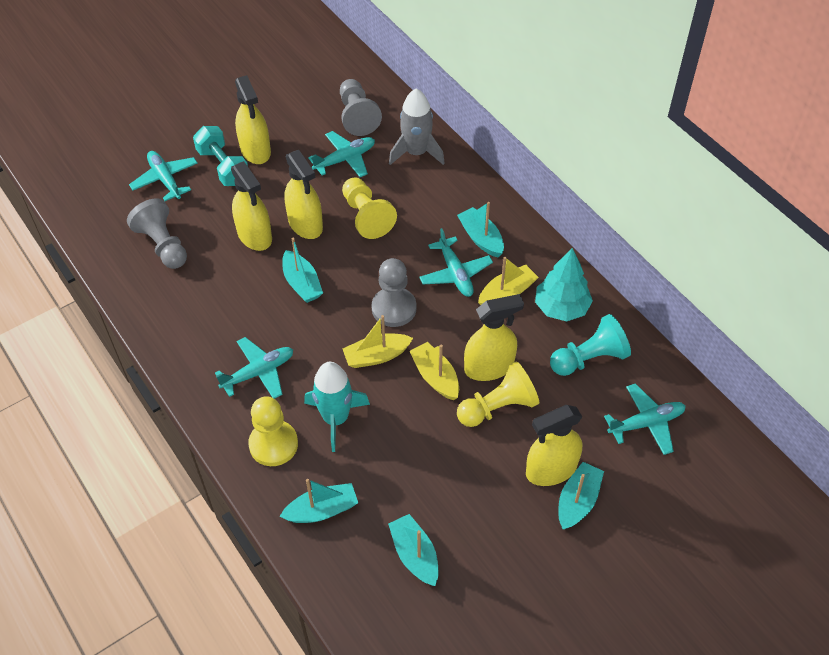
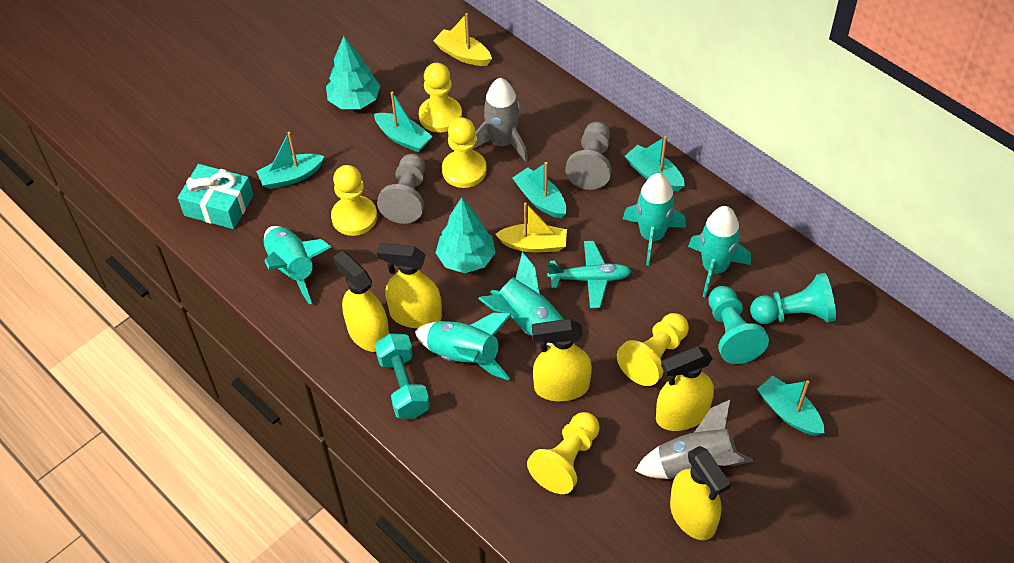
grey pawn: [127,198,187,269] [340,79,382,136] [372,258,416,327] = 3 -> [377,154,425,224] [565,122,611,190] = 2
grey rocket: [389,88,445,165] = 1 -> [472,78,528,162] [635,400,753,479] = 2
turquoise gift: none = 0 -> [178,164,253,229] = 1
turquoise pawn: [550,314,631,376] = 1 -> [708,286,769,364] [750,273,836,324] = 2
turquoise plane: [129,151,198,201] [215,337,293,399] [308,131,375,177] [419,228,493,297] [604,383,686,455] = 5 -> [547,241,632,308] = 1
turquoise rocket: [304,362,370,452] = 1 -> [264,226,331,305] [415,313,512,380] [478,252,564,346] [623,173,686,266] [688,206,751,298] = 5
turquoise tree: [535,248,593,322] = 1 -> [326,36,380,109] [436,197,496,273] = 2
yellow boat: [343,315,413,368] [410,342,459,400] [478,257,539,305] = 3 -> [433,13,492,66] [495,202,567,253] = 2
yellow pawn: [248,396,298,466] [342,178,397,239] [457,361,539,427] = 3 -> [331,165,377,236] [419,63,462,132] [442,117,487,188] [527,412,600,494] [617,313,689,386] = 5

